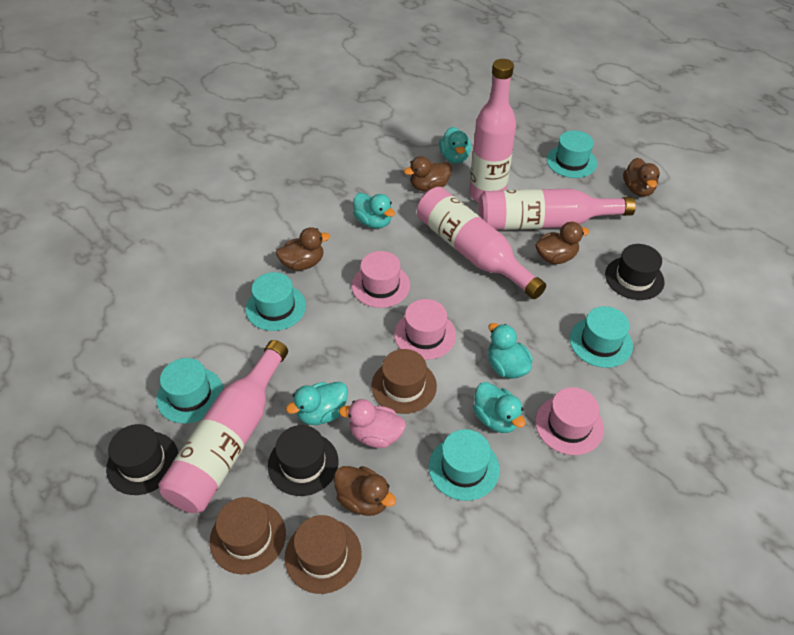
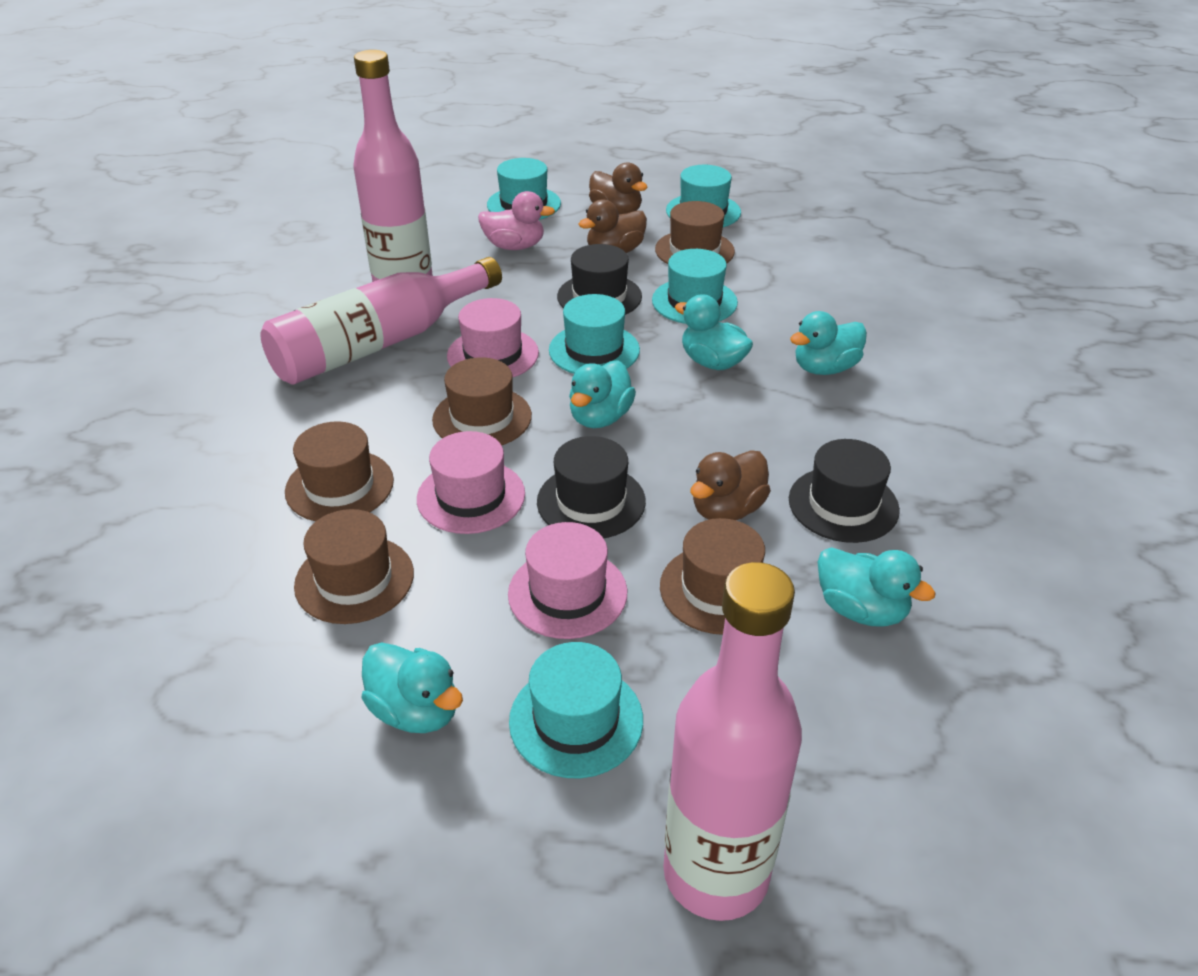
brown duck: [276,227,330,271] [334,466,396,516] [404,156,452,192] [535,222,589,264] [623,158,660,197] = 5 -> [579,200,647,253] [589,162,648,214] [690,450,771,520] = 3
brown hat: [210,497,286,574] [285,515,362,594] [371,349,437,414] = 3 -> [285,421,394,521] [294,509,414,624] [432,357,532,445] [655,201,735,264] [660,518,765,635] = 5
pink bottle: [158,340,288,513] [417,187,546,299] [469,59,516,202] [478,189,636,230] = 4 -> [260,257,502,385] [353,50,433,282] [663,562,802,921] = 3

